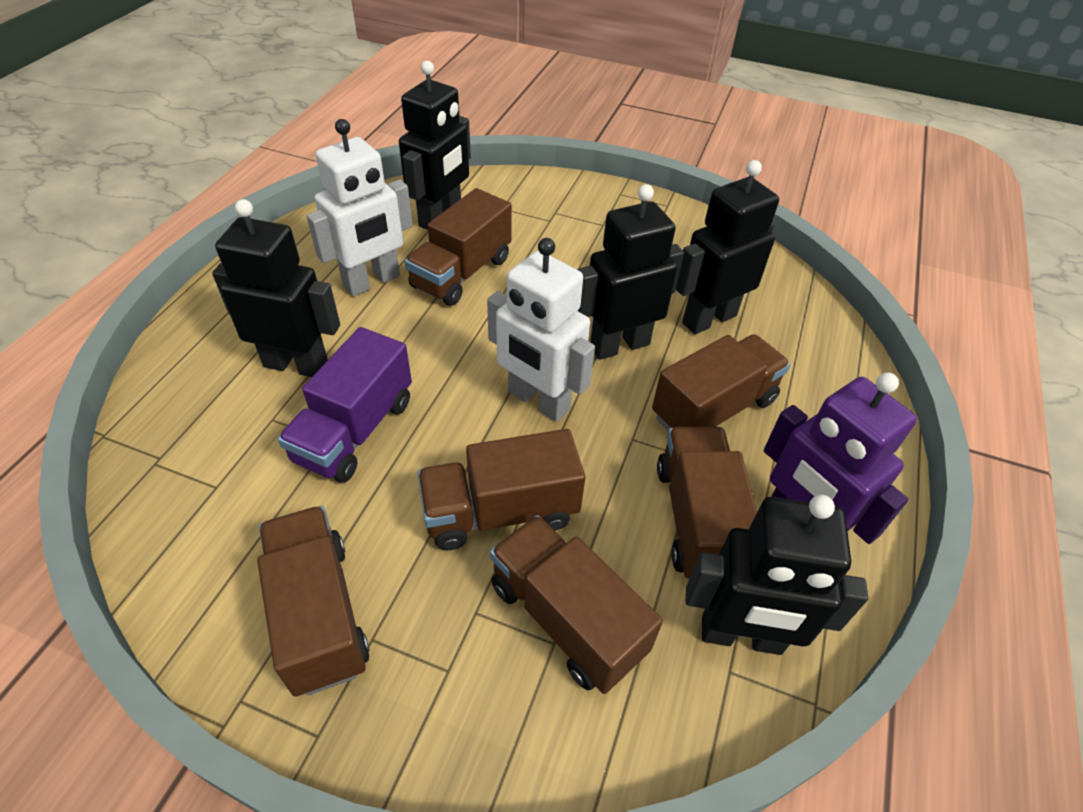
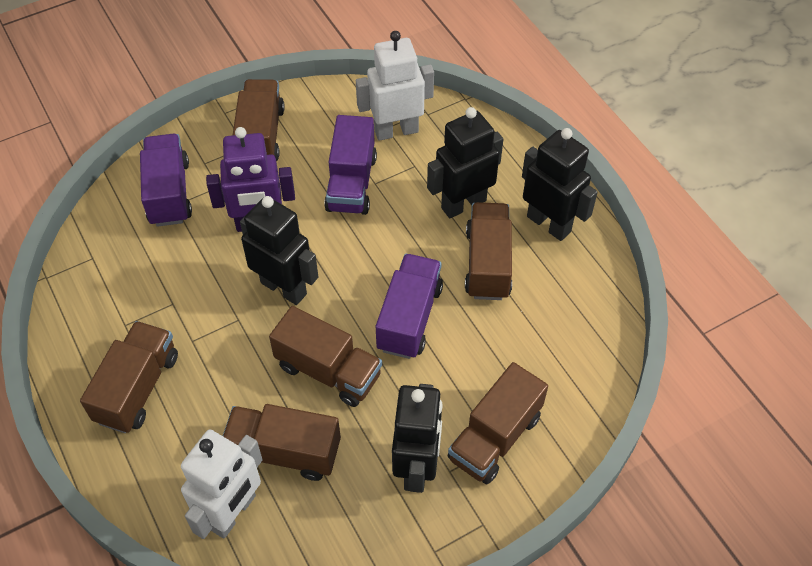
black robot: [212,199,340,377] [399,61,471,230] [577,184,684,360] [676,160,779,334] [686,495,869,655] = 5 -> [240,196,318,305] [392,384,442,493] [427,107,503,218] [522,128,598,241] = 4
purple truck: [278,327,412,483] = 1 -> [140,134,192,227] [324,115,377,215] [376,254,443,359] = 3

